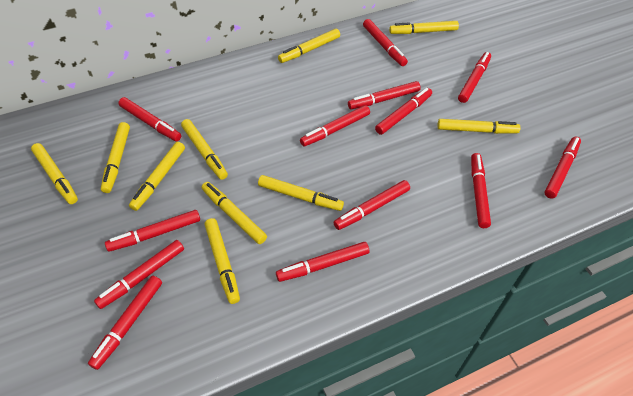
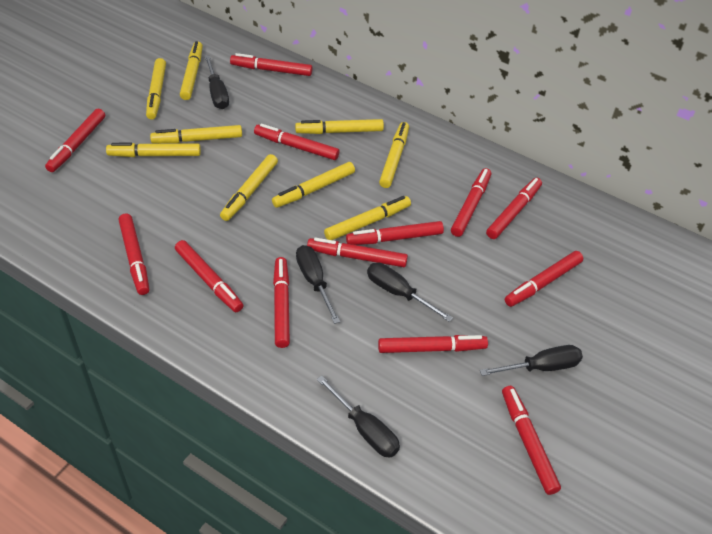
black screwdriver: none = 0 -> [205,55,229,109] [296,245,340,324] [317,375,400,457] [367,263,453,322] [480,345,583,376] = 5
yellow marker: [31,143,78,204] [101,122,130,193] [129,142,185,211] [181,119,228,180] [202,182,267,244] [204,218,240,304] [258,175,344,211] [278,29,340,63] [389,21,459,34] [437,119,521,134] = 10 -> [106,143,201,157] [146,58,166,120] [150,125,242,143] [180,41,203,100] [220,154,278,221] [272,162,355,208] [295,119,384,134] [324,196,411,240] [379,122,409,188] = 9

